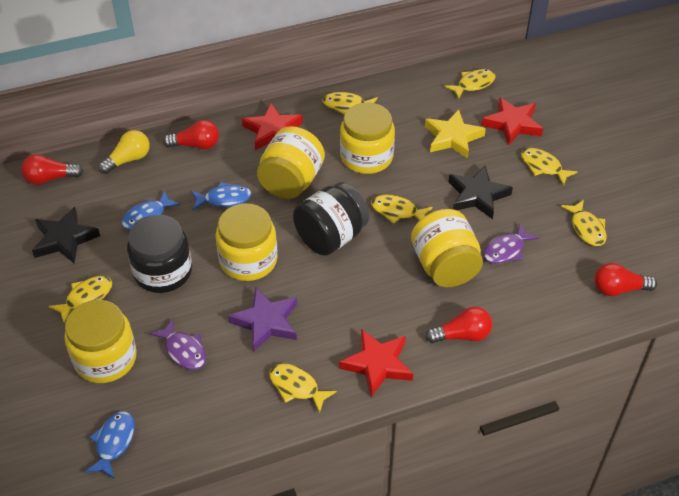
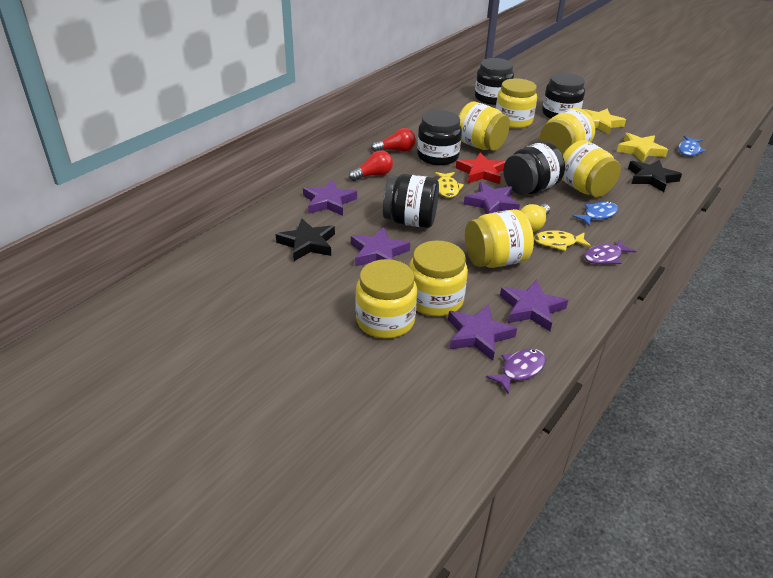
black jar: [127,215,192,293] [293,182,369,256] = 2 -> [383,174,439,228] [417,110,462,165] [475,58,514,105] [503,142,565,195] [542,73,585,119] = 5
blue fish: [85,411,135,478] [121,191,180,230] [191,182,251,210] = 3 -> [572,201,618,226] [678,135,706,156] = 2
purple star: [228,288,297,352] = 1 -> [303,180,357,216] [351,227,410,266] [448,304,517,361] [464,182,520,214] [500,280,568,331] = 5
red light bulb: [21,154,83,185] [163,120,219,150] [425,307,492,343] [595,263,657,296] = 4 -> [349,150,393,181] [371,128,416,152] = 2
red star: [242,103,303,150] [339,329,413,397] [481,97,543,145] = 3 -> [456,152,506,184] = 1
yellow fish: [48,276,112,323] [269,364,337,413] [322,92,378,115] [371,195,433,224] [444,69,495,99] [521,148,578,186] [561,200,607,246] = 7 -> [435,172,464,198] [534,230,591,251] = 2
yellow jar: [64,300,137,383] [216,203,278,281] [257,126,325,199] [340,102,395,174] [411,209,483,287] = 5 -> [356,259,417,339] [409,241,468,317] [459,101,510,151] [465,209,534,268] [496,78,537,128] [540,108,595,155] [562,140,621,197] = 7
yellow star: [425,109,486,159] = 1 -> [583,108,626,135] [617,132,668,162] = 2

